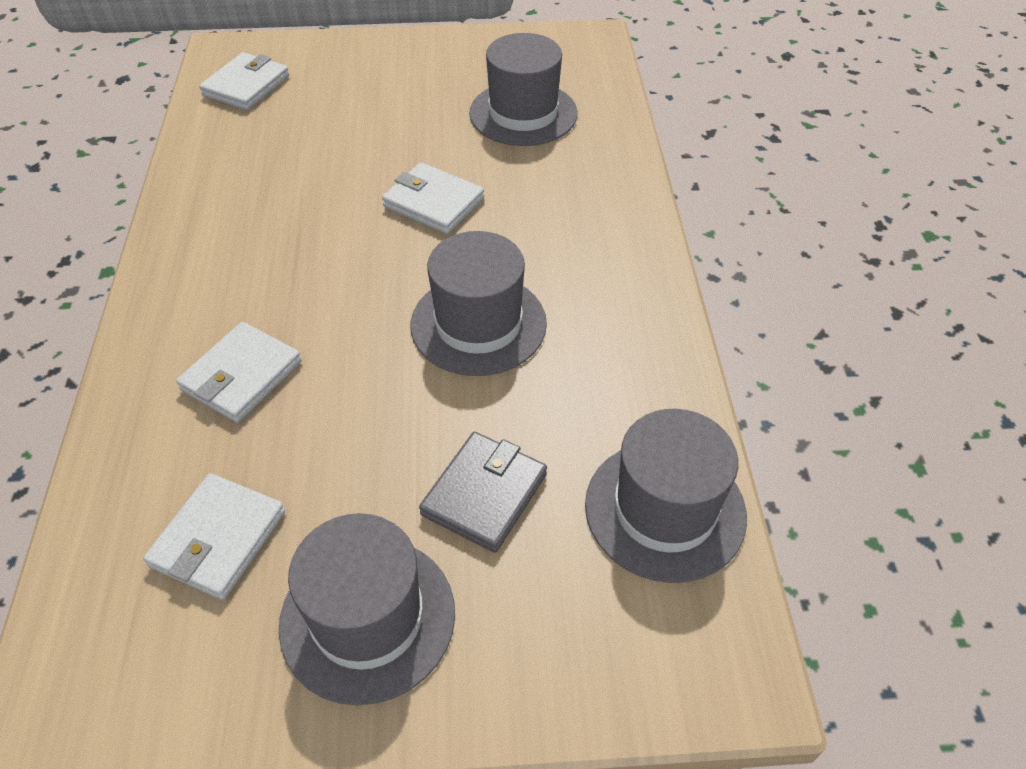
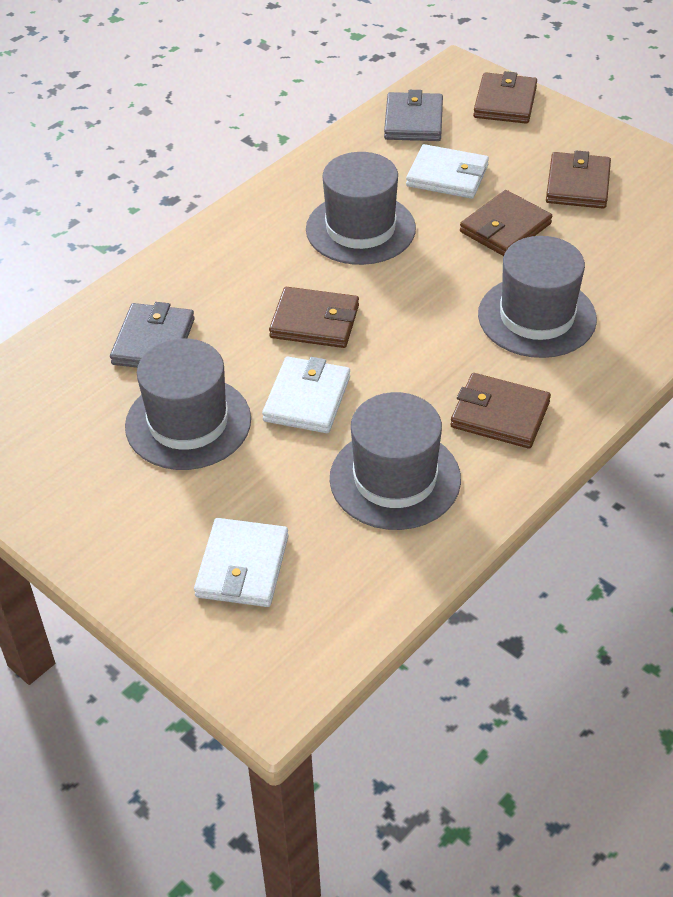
brown wallet: none = 0 -> [269,287,359,348] [451,373,551,449] [460,190,552,256] [473,71,537,124] [546,150,611,209] = 5
grey wallet: [419,432,547,553] = 1 -> [110,302,195,368] [384,90,443,141] = 2
white wallet: [143,473,285,600] [176,322,302,423] [199,52,289,110] [382,163,484,234] = 4 -> [194,518,288,607] [262,357,350,433] [406,144,489,199] = 3

